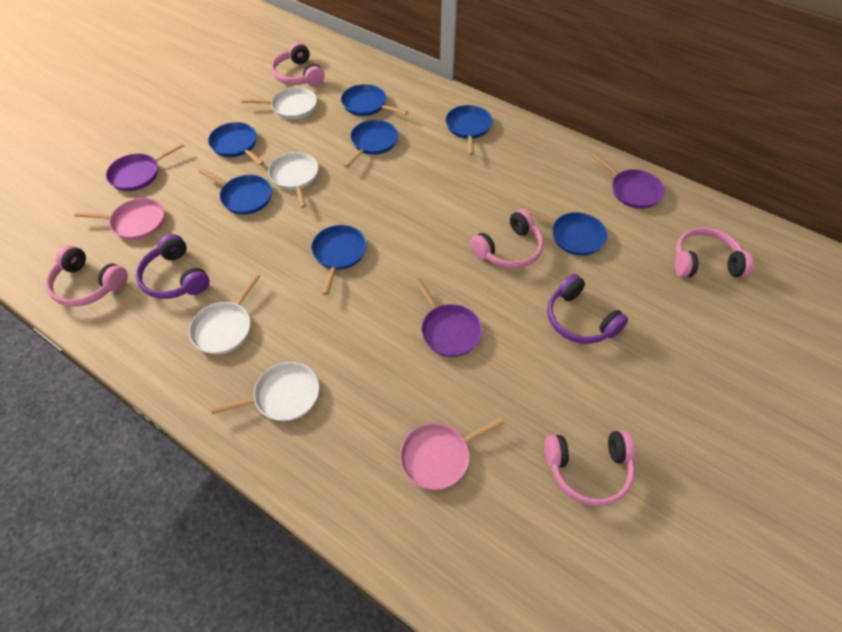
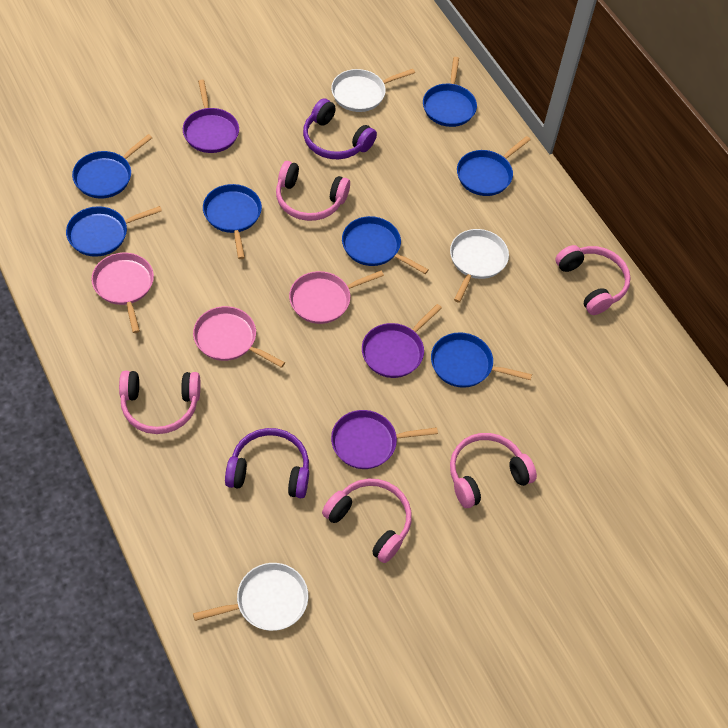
pink pan: [75,198,164,240] [400,417,504,490] = 2 -> [91,253,154,333] [193,306,285,368] [289,270,384,324] = 3
white pan: [189,274,260,354] [211,362,319,421] [241,87,317,119] [268,152,319,208] = 4 -> [193,563,308,631] [331,69,415,112] [450,229,509,303] = 3

